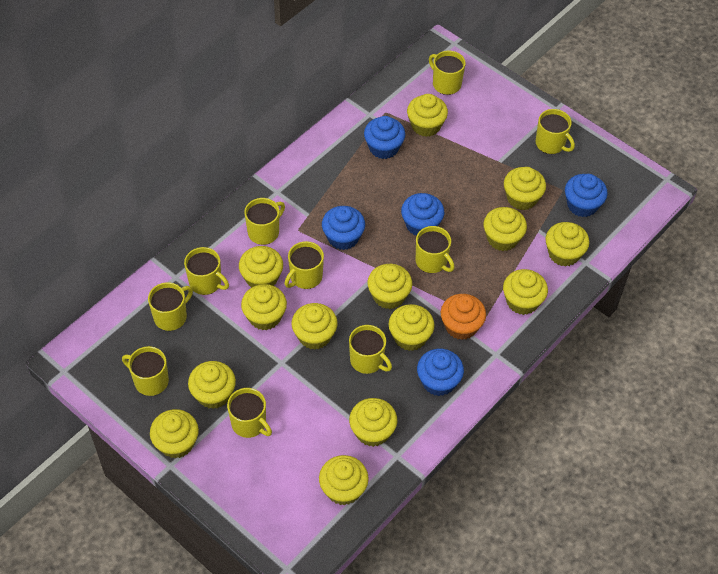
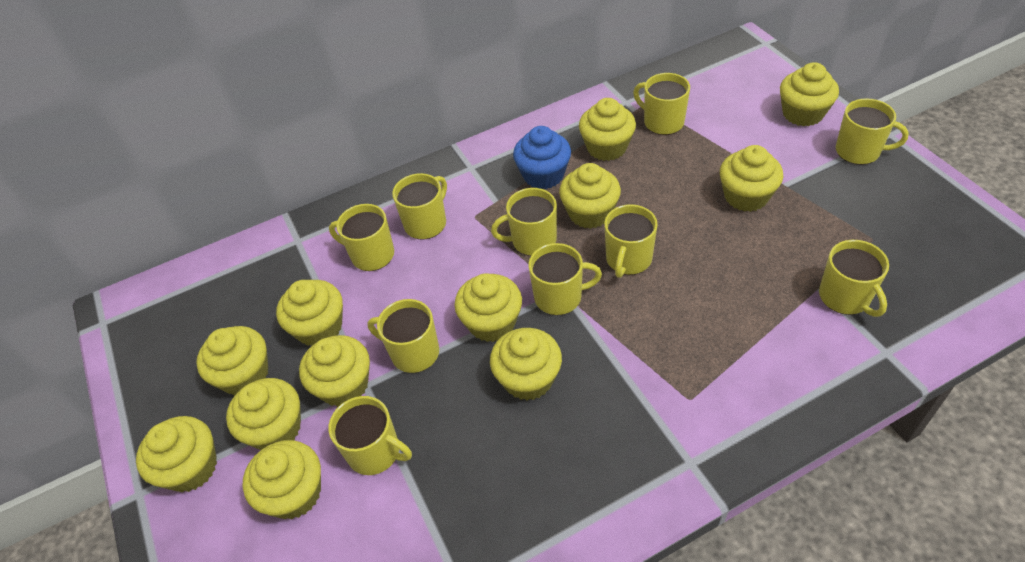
blue cupcake: [322,206,365,250] [364,116,405,159] [401,193,444,236] [417,349,464,396] [565,174,607,217] = 5 -> [513,126,571,189] = 1
orange cupcake: [441,294,486,340] = 1 -> none = 0
yellow cupcake: [150,409,199,458] [188,361,236,409] [239,246,283,288] [241,284,287,330] [292,303,337,350] [319,455,369,505] [349,398,397,447] [367,264,412,309] [388,304,434,351] [407,94,448,137] [484,207,527,251] [503,269,548,315] [504,167,546,210] [546,222,589,267] = 14 -> [136,416,217,492] [196,326,268,396] [226,378,301,450] [242,440,321,519] [276,280,343,346] [299,335,370,407] [454,273,522,342] [490,328,562,401] [559,163,621,229] [579,98,636,161] [720,145,783,212] [780,62,839,126] = 12

